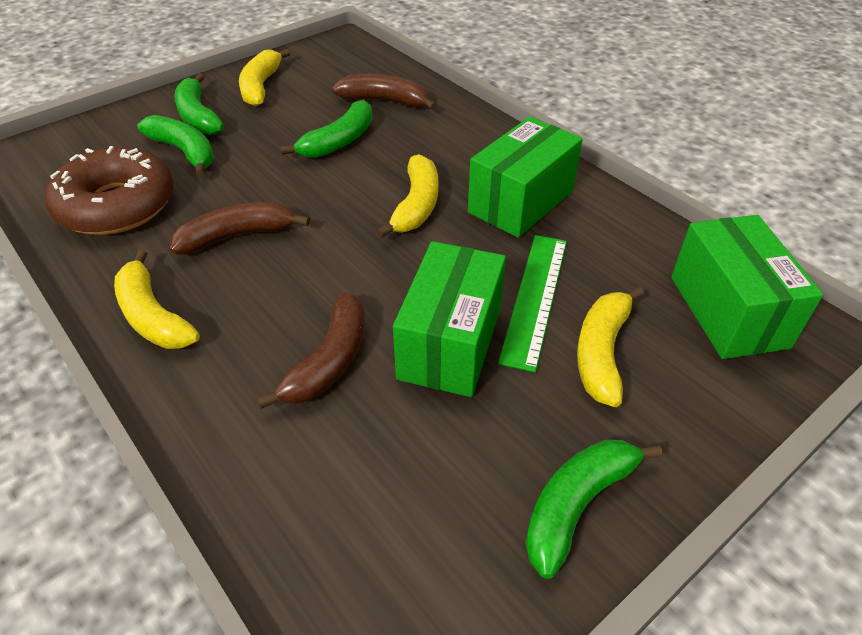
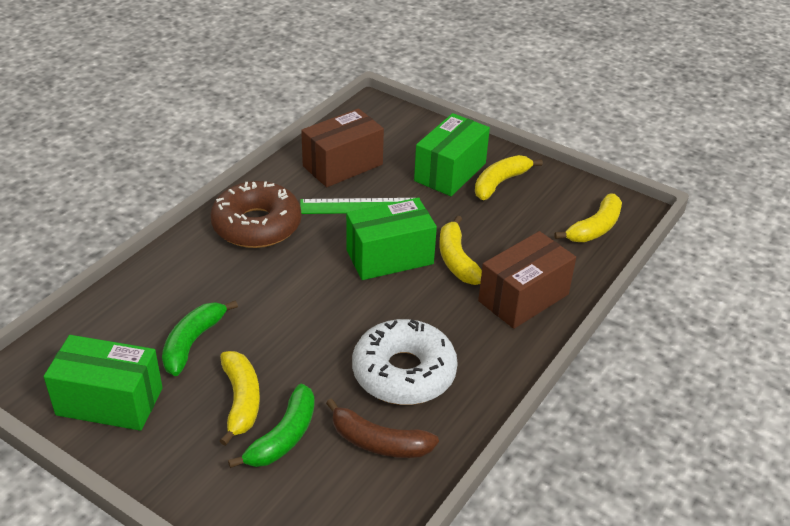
brown banana: [169,202,310,254] [257,292,365,409] [332,74,436,110] = 3 -> [326,398,439,458] = 1
brown box: none = 0 -> [301,108,384,187] [478,231,576,329] = 2
green banana: [137,115,214,177] [174,73,224,135] [281,100,373,158] [525,440,663,579] = 4 -> [162,300,238,376] [228,383,315,468] = 2
white donut: none = 0 -> [352,319,458,405] = 1

